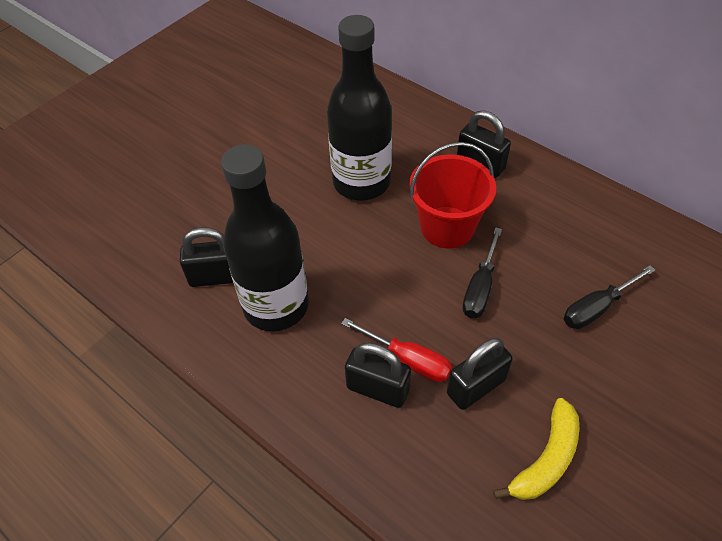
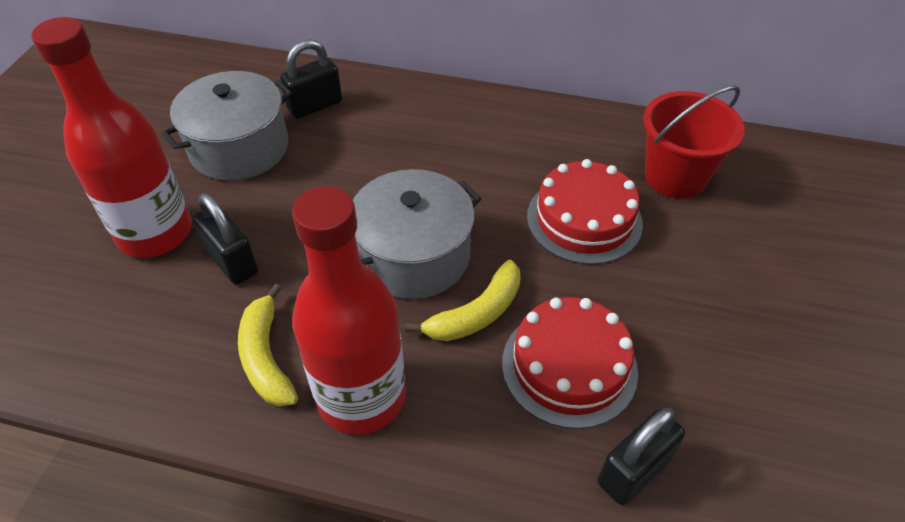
black bottle: [221,144,309,331] [327,15,392,201] = 2 -> none = 0
black padlock: [180,227,233,287] [345,343,411,408] [447,337,513,410] [457,110,511,178] = 4 -> [193,193,258,285] [280,39,342,119] [598,408,685,505] = 3
black screwdriver: [463,227,502,318] [564,265,655,329] = 2 -> none = 0
grey pot: none = 0 -> [161,71,292,181] [353,169,481,299] = 2
red bottle: none = 0 -> [31,17,192,258] [292,186,406,435] = 2
red cake: none = 0 -> [502,297,638,429] [527,159,643,265] = 2
red screwdriver: [341,318,452,382] = 1 -> none = 0
yellow banana: [493,398,579,500] = 1 -> [238,284,298,407] [405,260,521,341] = 2

